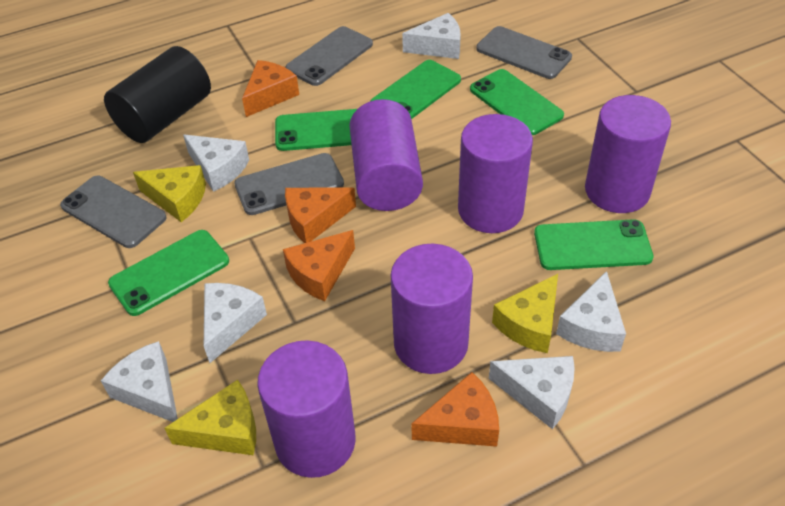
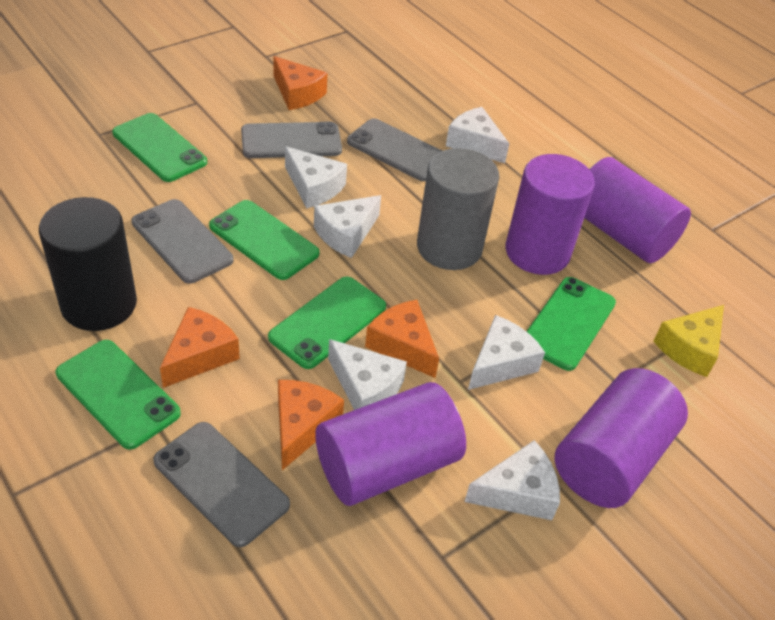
grey cylinder: none = 0 -> [417,148,499,270] = 1
purple cylinder: [257,340,356,478] [349,99,423,211] [391,244,473,374] [458,114,533,233] [585,95,671,213] = 5 -> [315,382,466,506] [506,154,595,275] [555,368,688,508] [584,157,691,263] = 4
yellow cheese: [133,165,206,222] [165,379,256,455] [492,274,558,353] = 3 -> [653,305,724,377] = 1

